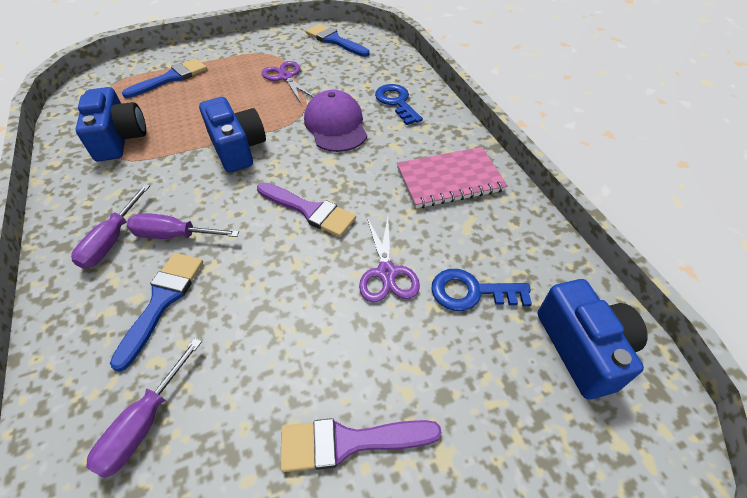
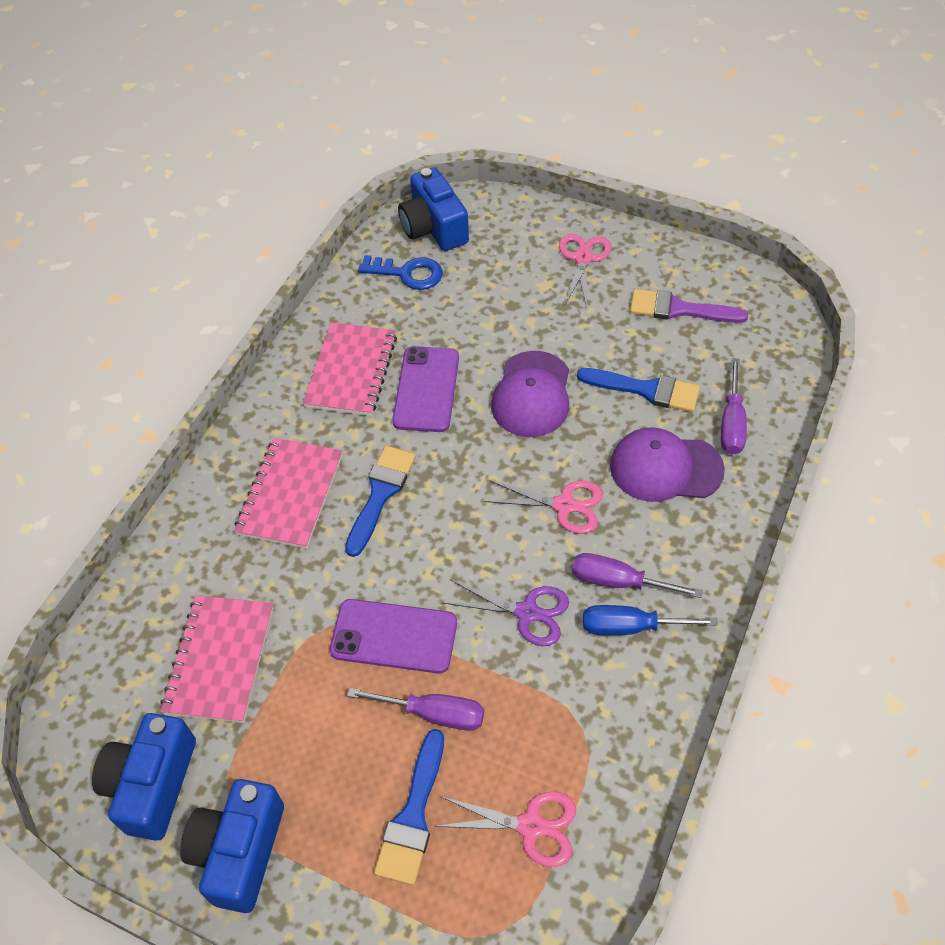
blue key: [375,84,423,125] [431,269,532,311] = 2 -> [358,255,443,290] = 1
blue screwdriver: none = 0 -> [583,605,718,635] = 1
pink notebook: [397,147,508,208] = 1 -> [160,595,273,723] [234,438,343,549] [303,322,397,416] = 3
pink scissors: none = 0 -> [435,791,576,867] [484,480,603,534] [559,234,611,308] = 3
purple brush: [257,182,356,237] [281,418,442,472] = 2 -> [630,289,748,323] = 1
purple cap: [304,90,367,152] = 1 -> [491,351,569,437] [610,427,725,502] = 2
purple phone: none = 0 -> [330,599,457,673] [392,346,459,432] = 2
purple scissors: [262,61,314,103] [359,217,420,302] = 2 -> [443,580,569,646] = 1

